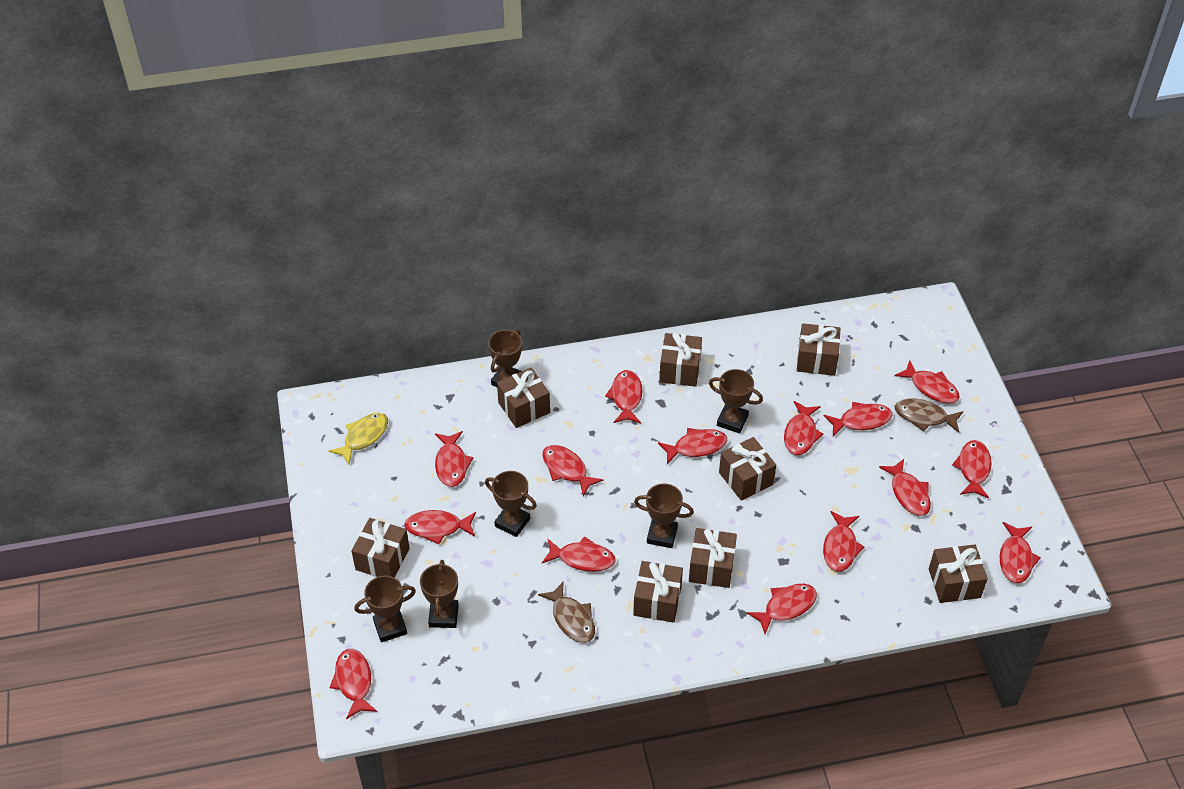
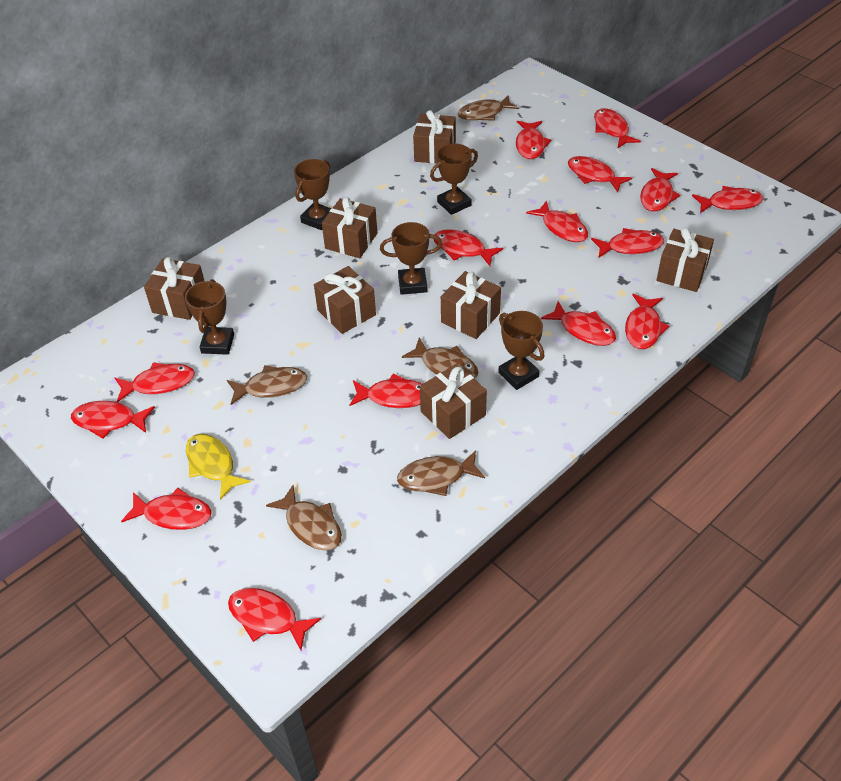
brown fish: [538,581,595,643] [895,399,963,433] = 2 -> [227,365,307,405] [266,485,342,550] [397,450,485,496] [402,338,478,379] [457,95,519,121] = 5
brown gift: [351,518,410,578] [497,368,550,428] [633,561,683,623] [659,332,702,387] [689,528,737,588] [719,437,776,501] [797,323,840,376] [929,544,988,603] = 8 -> [144,257,204,320] [314,266,376,334] [322,197,377,258] [413,110,456,164] [420,363,487,439] [441,271,501,339] [656,228,714,292] = 7
brown trophy: [354,576,416,642] [420,560,459,628] [485,471,537,537] [488,330,522,387] [634,484,694,548] [709,369,763,433] = 6 -> [185,279,234,355] [294,159,331,230] [380,222,442,295] [430,144,478,215] [498,311,544,390] = 5

